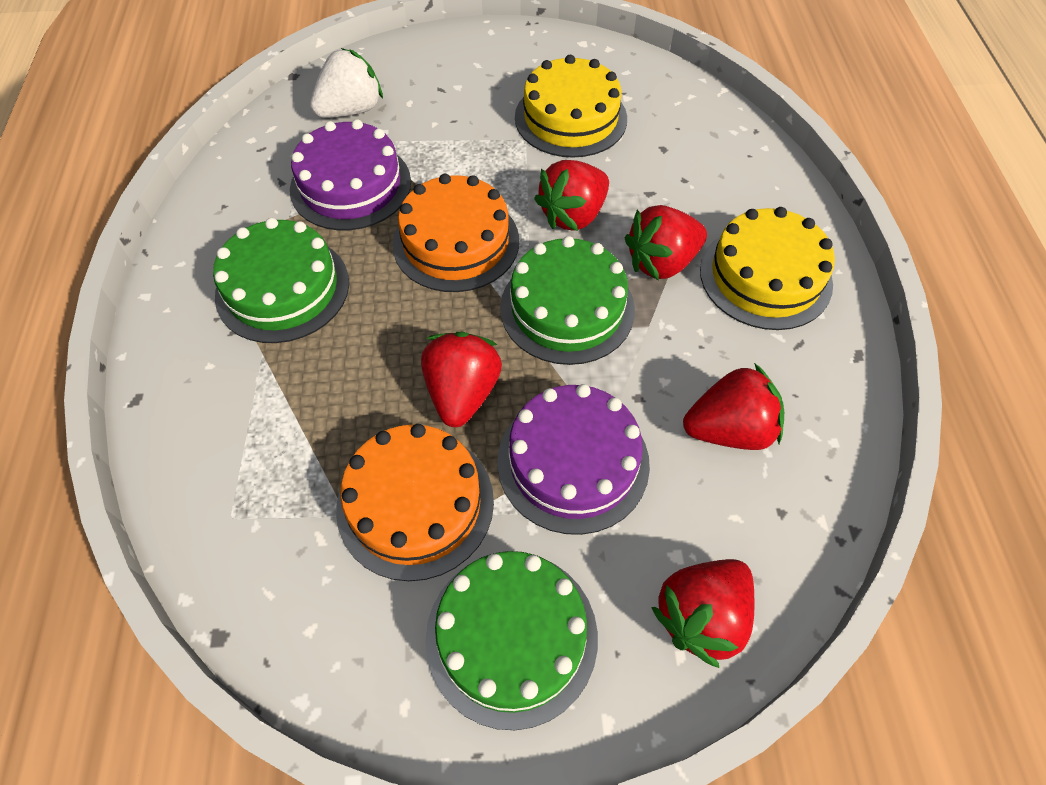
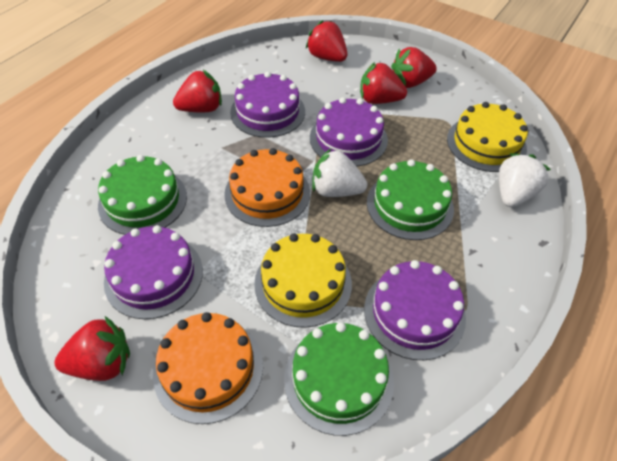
purple cake: [290,119,411,230] [497,384,650,535] = 2 -> [104,225,203,319] [230,72,305,138] [310,97,388,167] [364,260,466,360] = 4
white strawberry: [310,48,383,118] = 1 -> [312,149,367,197] [499,153,551,207] = 2

